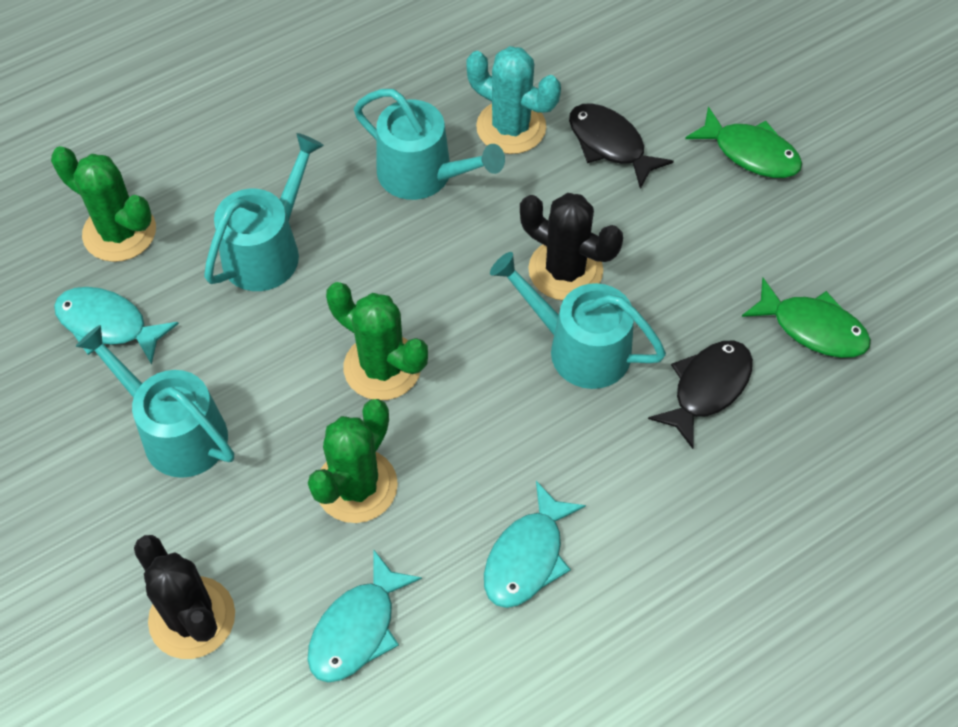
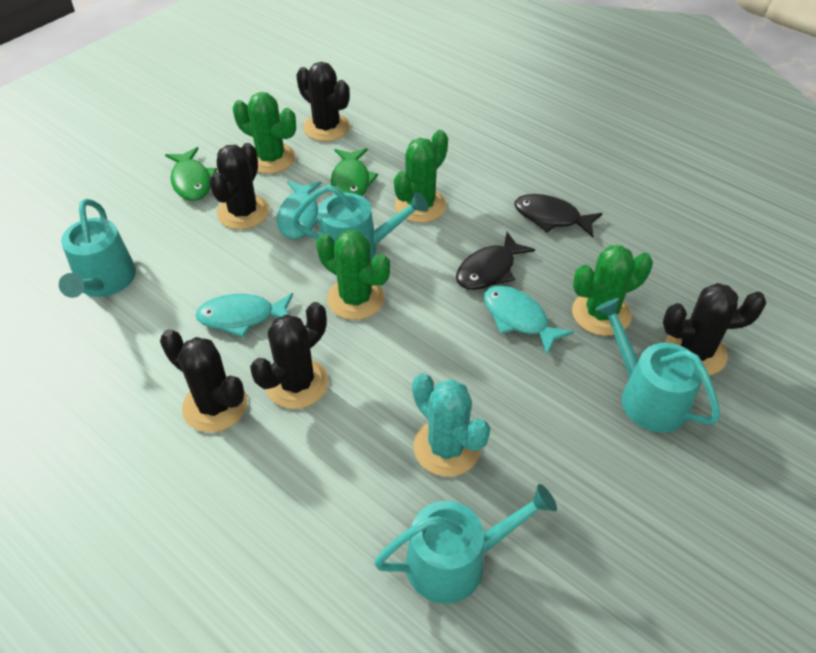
black cactus: [134,535,235,659] [520,193,623,300] = 2 -> [160,329,248,432] [209,143,270,230] [250,302,329,409] [296,62,350,142] [663,283,766,375] = 5
green cactus: [51,146,156,262] [308,399,398,523] [326,282,428,400] = 3 -> [233,92,296,174] [316,230,390,320] [394,130,448,223] [572,245,653,336] = 4

